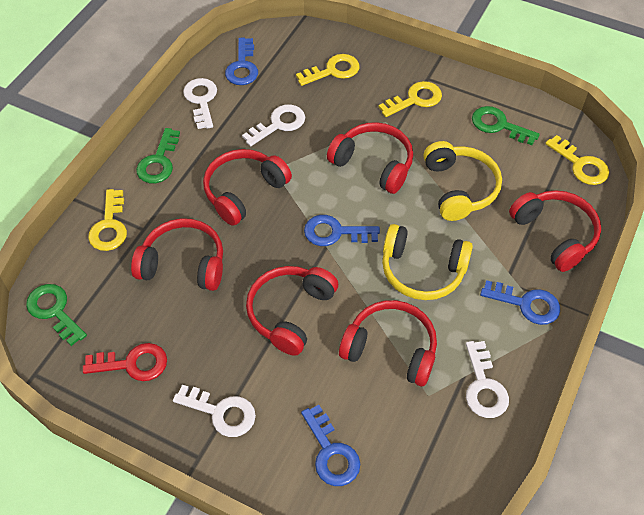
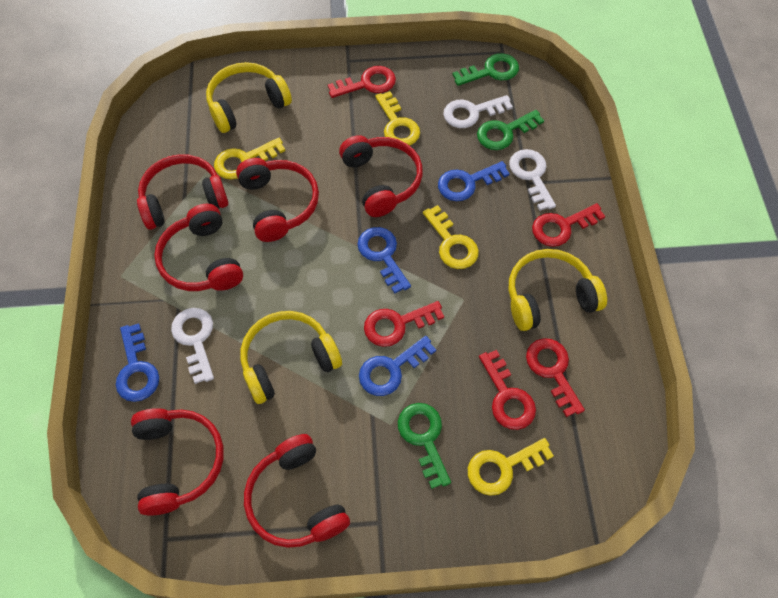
red key: [83,343,167,381] = 1 -> [328,66,396,98] [364,301,444,347] [479,350,536,430] [526,338,585,417] [532,203,605,247] = 5
white key: [173,385,256,437] [183,78,217,129] [242,104,305,146] [466,341,509,418] = 4 -> [171,308,214,384] [443,95,513,128] [509,149,556,211] = 3
yellow headphones: [382,224,473,300] [423,141,502,221] = 2 -> [206,62,292,133] [240,311,342,404] [509,249,607,331] = 3

